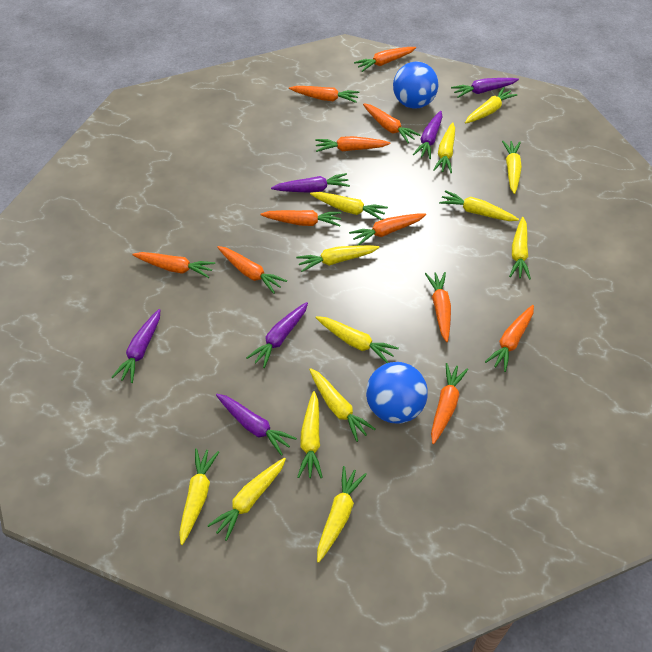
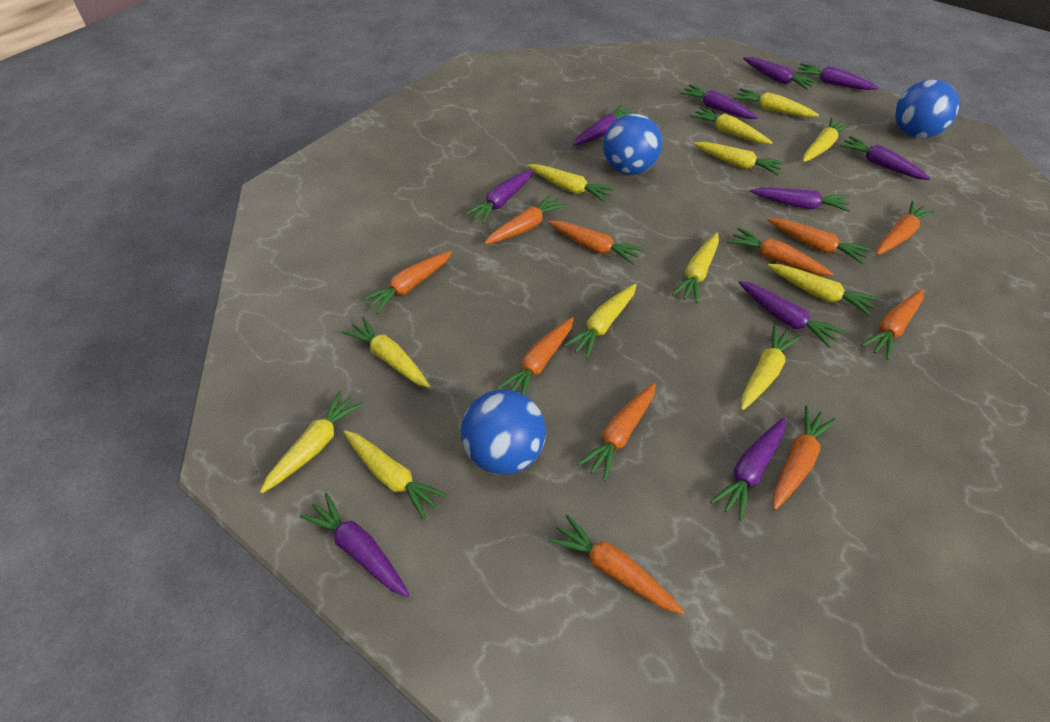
blue ball: [366,362,428,424] [393,62,438,109] = 2 -> [461,390,546,475] [603,114,662,175] [895,79,959,138] = 3
purple carrot: [111,309,160,383] [216,394,297,456] [246,302,308,368] [271,173,350,193] [413,111,442,159] [451,78,519,98] = 6 -> [300,493,409,597] [465,169,533,224] [573,105,637,146] [679,84,758,119] [710,418,786,521] [738,281,844,348] [743,57,817,90] [750,187,851,212] [796,63,879,90] [840,136,931,180] = 10
yellow carrot: [179,448,219,545] [207,457,286,541] [296,245,380,272] [298,391,323,478] [309,368,375,442] [310,192,388,220] [315,316,399,363] [317,466,367,563] [433,122,455,173] [439,190,519,221] [465,87,518,124] [502,141,522,194] [509,217,531,280] = 13 -> [260,391,363,493] [342,317,430,388] [344,430,448,520] [528,164,615,202] [564,284,636,359] [672,233,719,304] [691,107,773,144] [694,142,784,175] [734,88,819,117] [741,325,801,411] [767,264,878,316] [803,118,851,162] = 12

